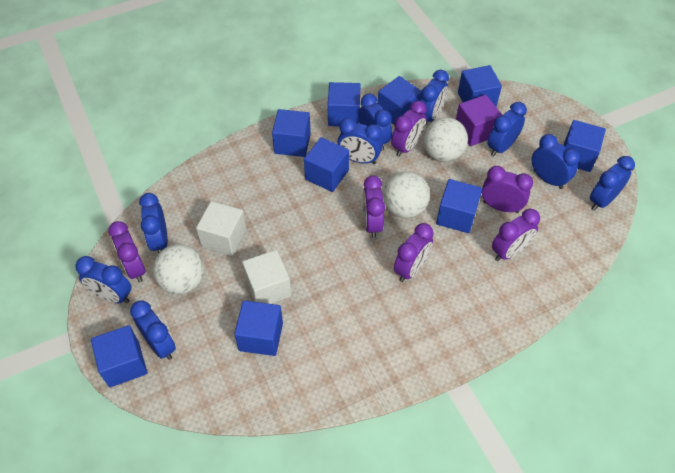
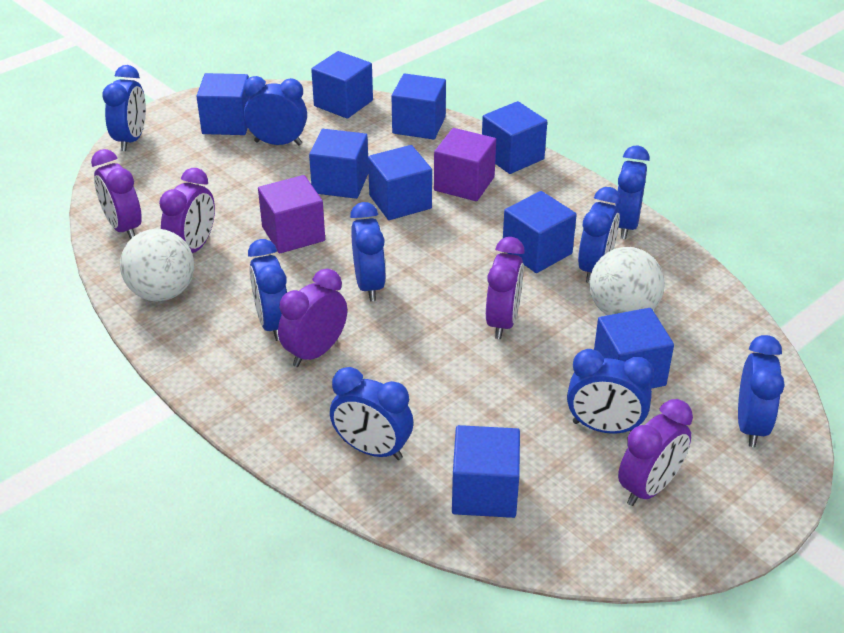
purple clock: [108,221,146,282] [363,175,385,238] [391,101,427,157] [394,223,434,282] [482,166,533,213] [492,209,540,261] = 6 -> [91,149,142,240] [159,168,215,253] [278,269,347,367] [486,237,525,339] [618,399,693,506] = 5
purple cube: [456,95,502,146] = 1 -> [258,175,325,254] [434,128,496,201] = 2
white ball: [153,244,204,294] [383,171,430,218] [423,117,468,162] = 3 -> [120,229,194,302] [589,247,665,315] = 2
white cube: [196,201,247,256] [242,250,292,304] = 2 -> none = 0

